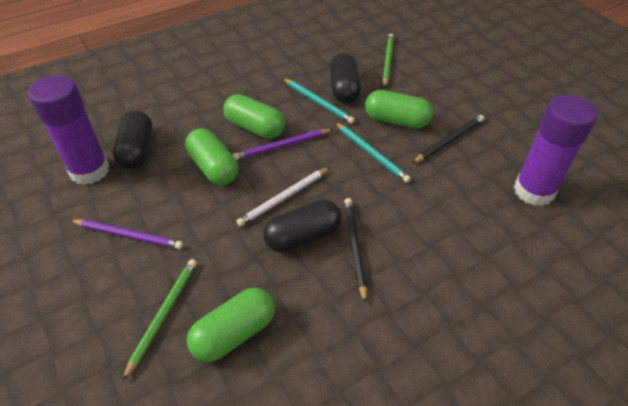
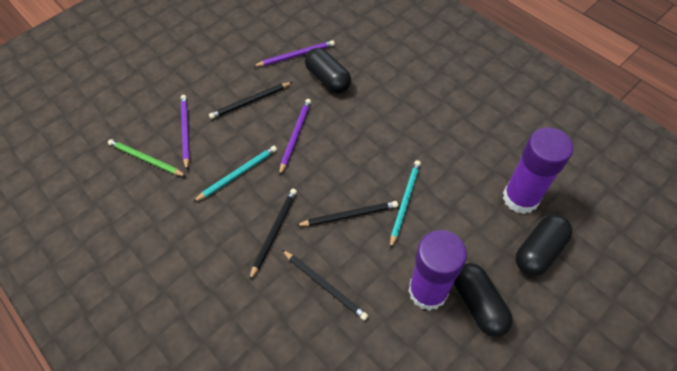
black pencil: [344,198,367,304] [412,115,484,164] = 2 -> [209,82,293,119] [249,189,297,281] [282,250,368,321] [296,201,398,226] = 4
green capsule: [185,129,238,185] [187,288,275,362] [223,94,285,139] [365,90,433,129] = 4 -> none = 0
green pencil: [123,259,197,381] [383,34,394,88] = 2 -> [108,139,186,176] = 1
purple pencil: [70,219,183,249] [233,129,333,160] = 2 -> [181,95,190,170] [253,40,335,67] [279,99,311,176] = 3
white pencil: [236,167,330,226] = 1 -> none = 0

